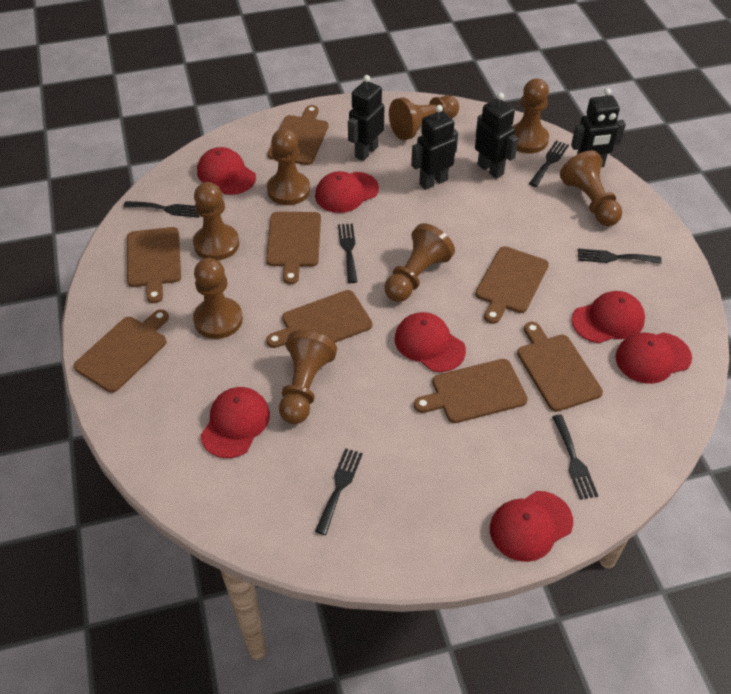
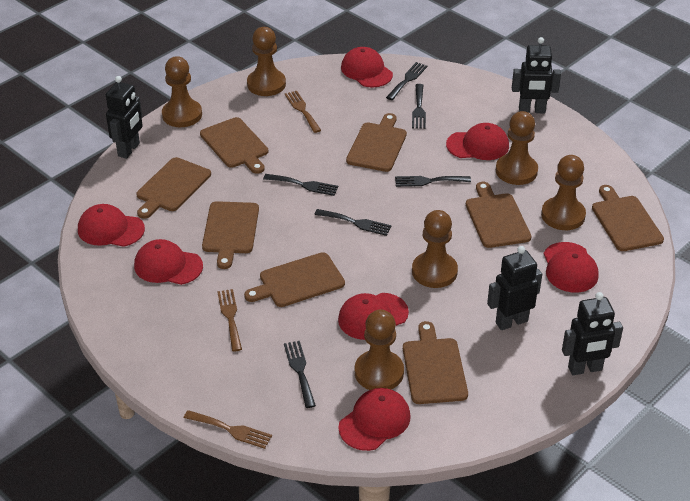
brown fork: none = 0 -> [184,410,272,449] [217,289,242,351] [285,91,321,133] = 3
brown pawn: [193,182,240,260] [193,258,243,339] [267,128,310,205] [279,330,337,424] [384,223,455,302] [389,95,459,140] [512,78,549,153] [560,150,622,226] = 8 -> [162,56,202,127] [247,27,286,96] [355,310,404,390] [412,210,458,288] [496,111,538,185] [541,155,586,230] = 6

